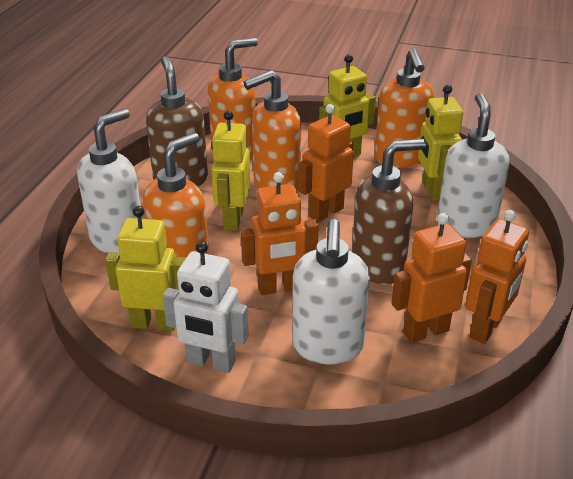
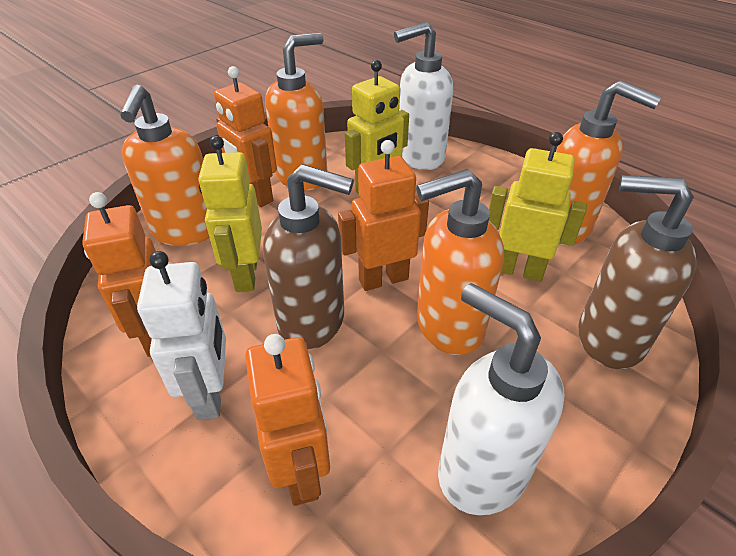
white soap dispenser: [77,109,142,253] [292,219,370,364] [437,93,509,238] = 3 -> [394,22,453,170] [438,283,565,515] = 2
yellow robot: [105,206,186,331] [211,111,251,231] [319,54,376,157] [418,85,463,201] = 4 -> [198,136,262,292] [345,60,409,194] [489,132,587,282] = 3

